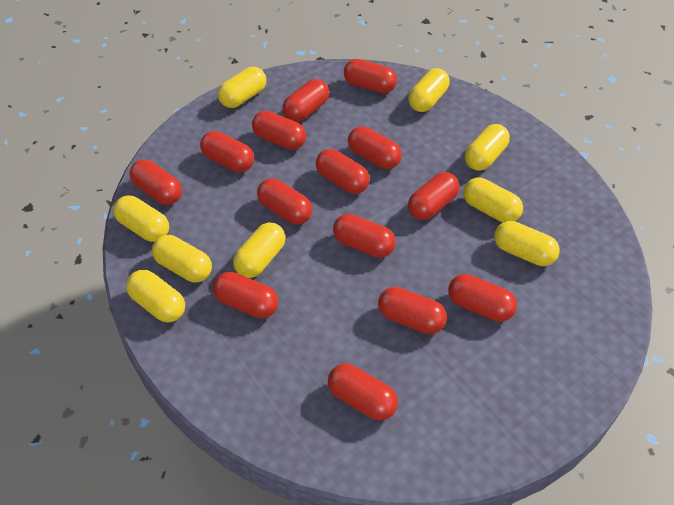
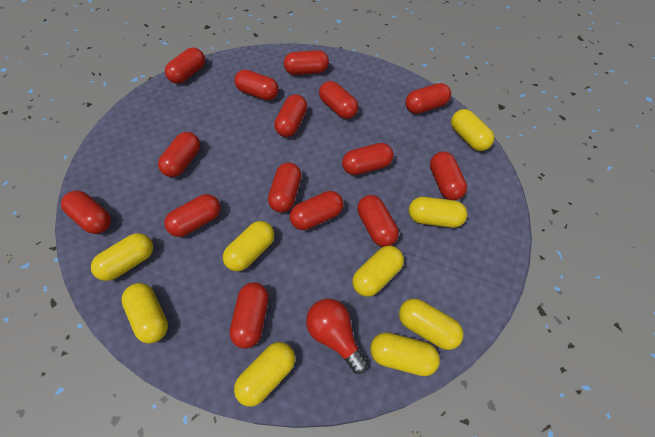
red capsule: [129,159,182,205] [200,131,254,172] [213,272,278,318] [252,111,306,150] [257,178,312,225] [282,79,329,122] [316,149,370,194] [328,363,398,421] [333,214,396,258] [344,59,397,94] [348,126,402,169] [378,287,447,334] [408,172,459,220] [448,274,517,322] = 14 -> [61,191,111,234] [158,132,200,177] [164,194,221,237] [165,48,205,84] [230,282,269,349] [234,69,279,100] [268,162,302,213] [274,94,307,137] [284,50,329,75] [290,191,344,230] [319,81,358,119] [342,143,394,175] [357,195,399,247] [405,83,451,114] [430,152,467,200] = 15
red light bulb: none = 0 -> [306,299,368,374] = 1

